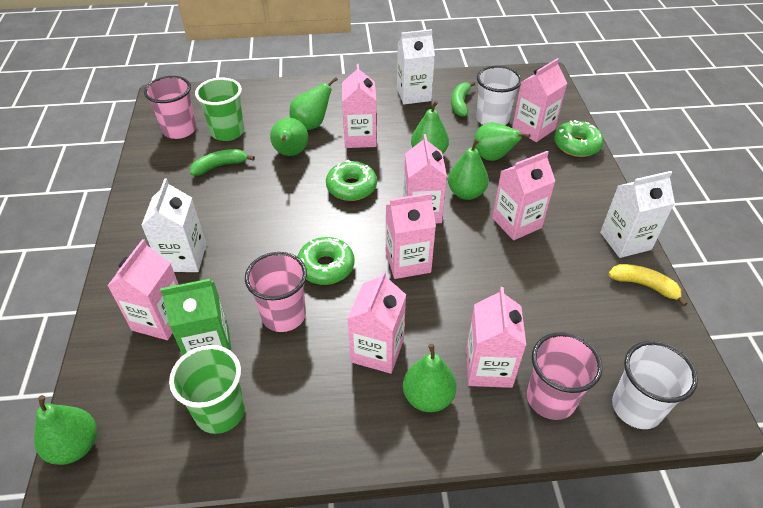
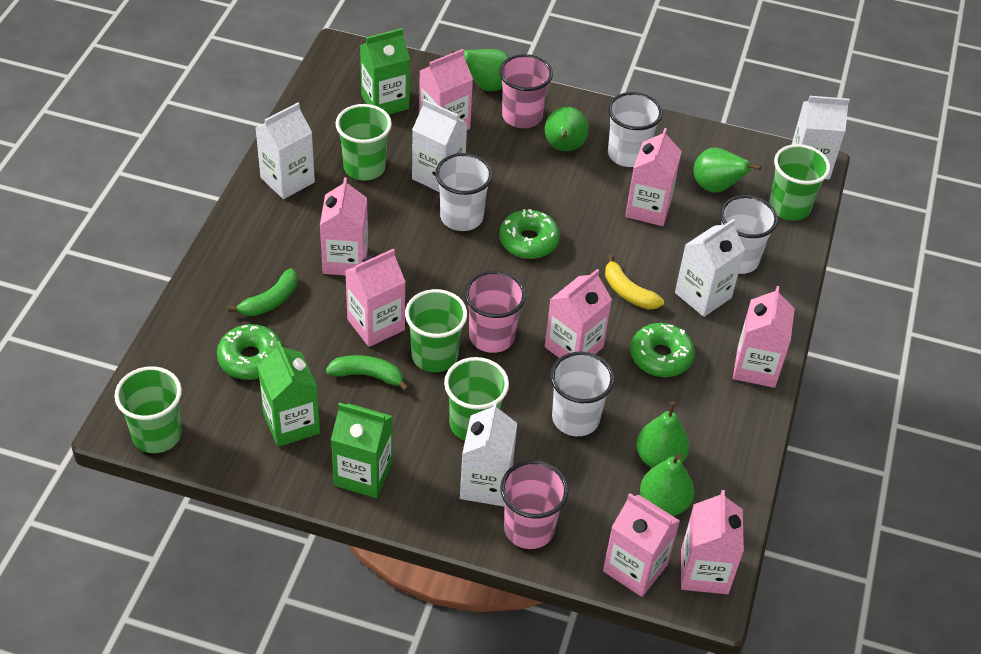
green carton: [161,279,231,355] = 1 -> [258,341,320,447] [331,403,393,498] [360,28,410,115] = 3
green cup: [169,345,245,434] [195,78,244,141] = 2 -> [114,366,182,453] [335,104,392,181] [405,289,467,372] [444,357,509,441] [769,144,830,221] = 5
green pear: [34,395,97,465] [270,118,308,156] [289,77,338,130] [403,344,457,412] [411,101,449,154] [448,139,489,200] [473,122,530,161] = 7 -> [451,49,509,91] [545,107,589,151] [636,401,689,468] [640,454,694,516] [693,147,761,193] = 5
white carton: [141,178,206,272] [397,29,435,104] [600,171,675,258] = 3 -> [256,103,315,199] [412,99,467,192] [460,402,517,507] [675,219,745,317] [791,96,850,179] = 5
white cup: [476,66,522,125] [612,341,698,429] = 2 -> [435,153,493,231] [550,352,614,436] [608,92,663,167] [720,195,778,274] = 4

